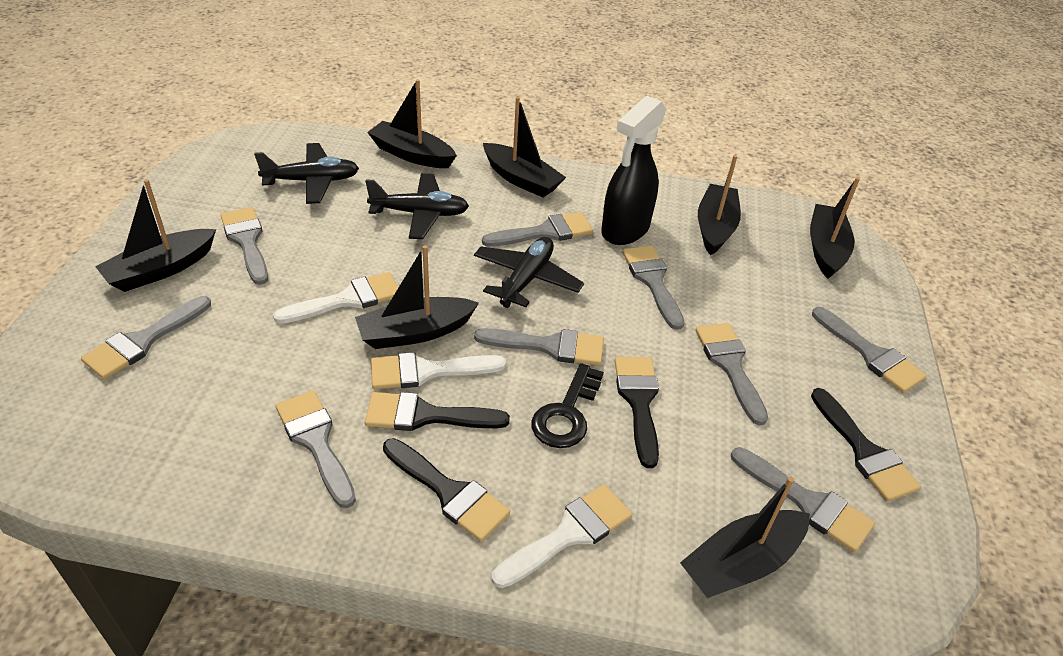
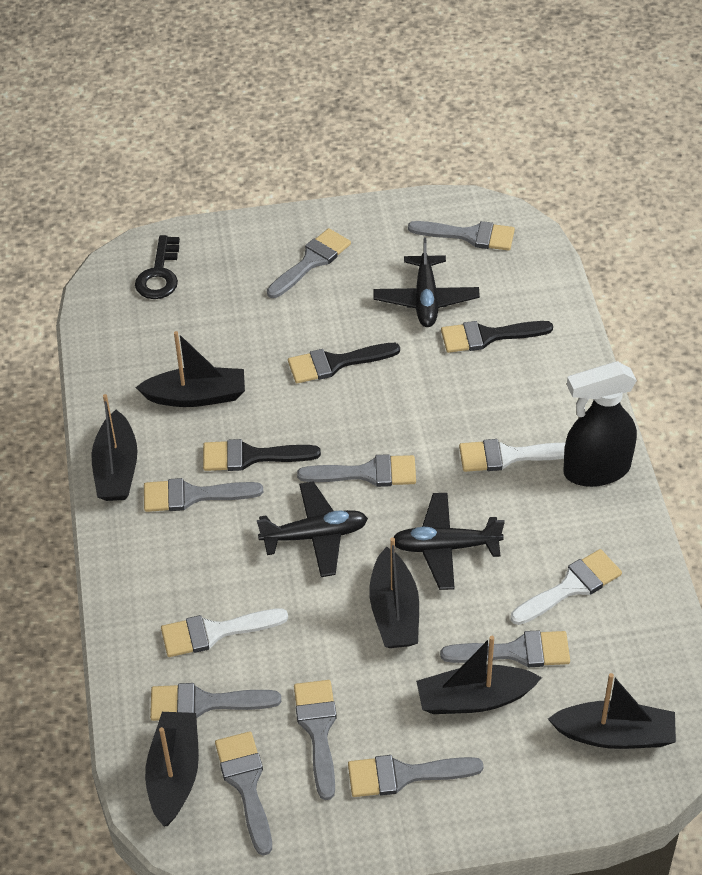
black boat: [95,179,216,292] [355,245,479,349] [367,79,457,168] [483,97,566,197] [680,477,810,598] [698,155,741,256] [810,177,860,279] = 7 -> [92,394,138,501] [135,331,245,407] [145,712,199,826] [369,538,419,648] [416,636,542,714] [548,673,676,749] = 6
black brush: [365,392,510,431] [383,438,510,542] [615,357,659,468] [811,388,921,502] = 4 -> [203,439,321,471] [288,343,400,383] [441,321,553,353] = 3

